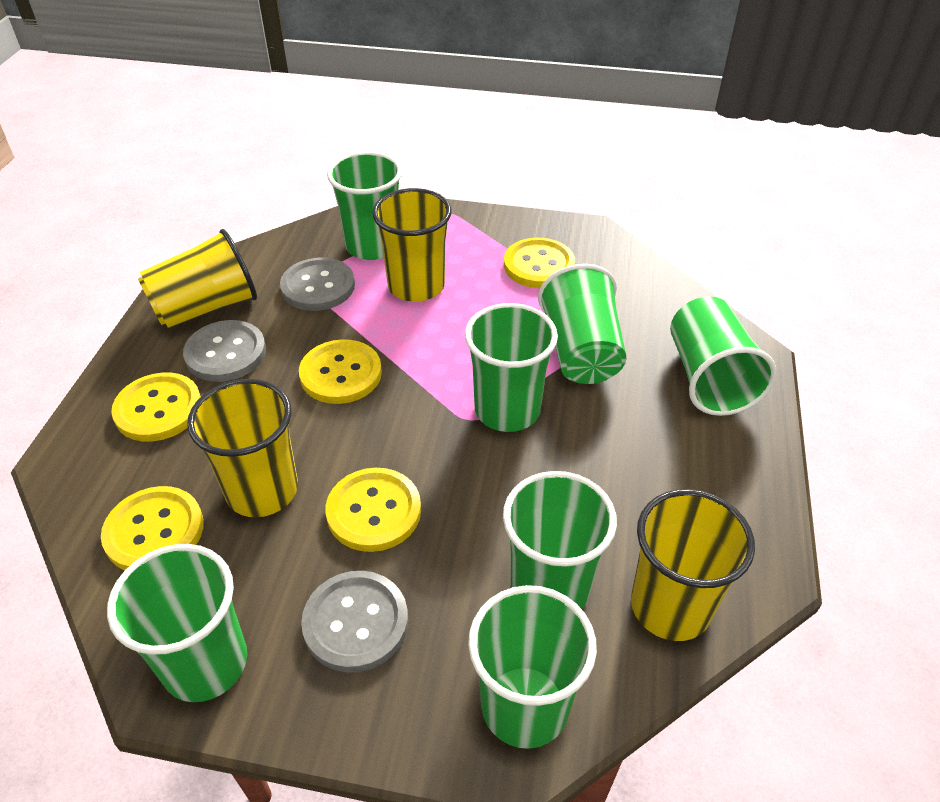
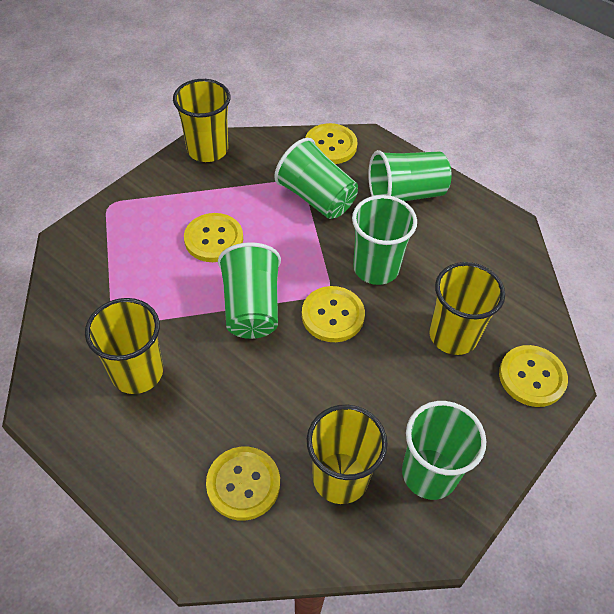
green cup: [107,544,247,702] [327,152,402,260] [465,303,558,432] [468,585,597,749] [503,471,617,609] [538,264,627,384] [670,296,777,416] = 7 -> [218,242,281,339] [274,138,358,219] [352,195,417,285] [368,150,452,201] [402,401,486,500] = 5
grey button: [183,320,266,382] [280,258,355,311] [301,571,408,673] = 3 -> none = 0

